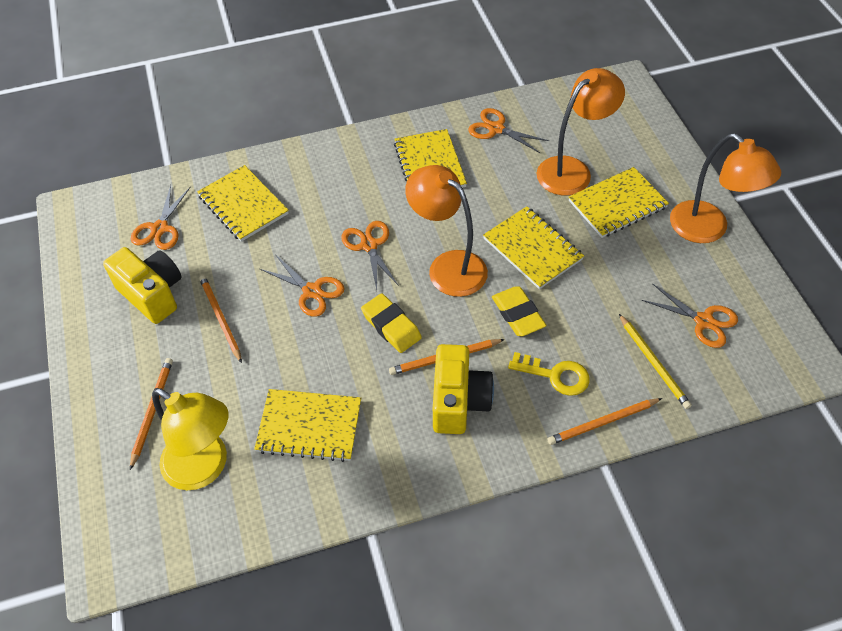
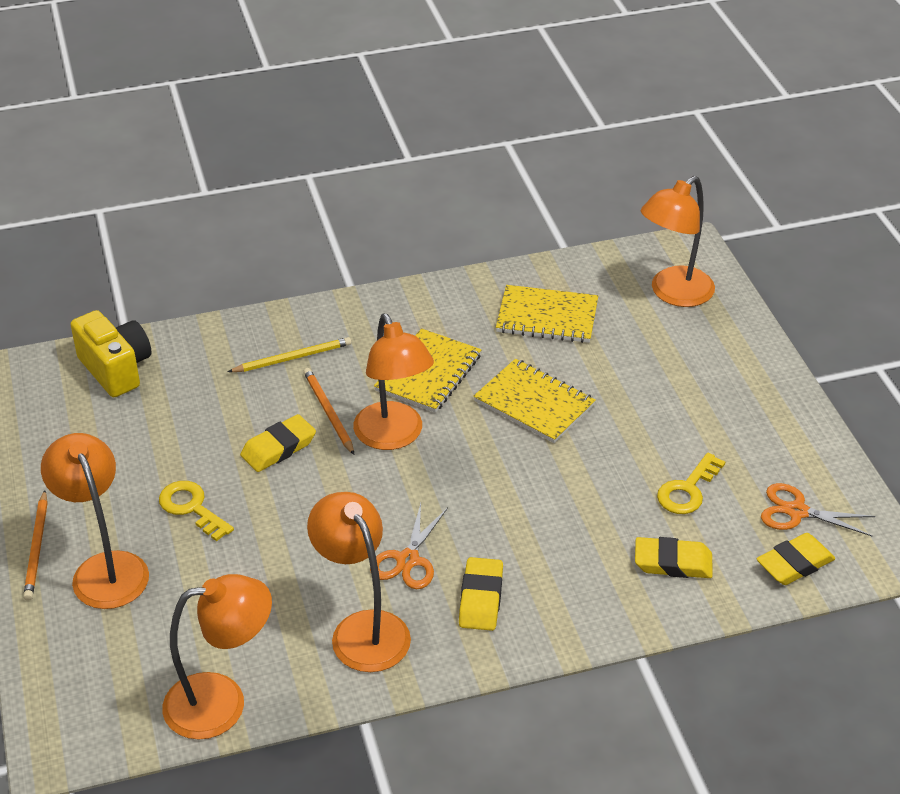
orange lamp: [405,165,488,297] [537,68,625,196] [670,133,781,243] = 3 -> [41,433,149,609] [162,574,272,740] [307,492,411,672] [353,314,434,450] [641,176,715,307] = 5
orange pencil: [130,358,173,470] [199,275,242,363] [389,339,505,375] [548,398,662,445] = 4 -> [23,490,47,601] [303,368,354,455] = 2
orange scissors: [131,185,191,250] [260,254,345,317] [341,221,399,290] [468,108,549,153] [642,283,738,348] = 5 -> [370,503,448,589] [761,483,875,536] = 2
yellow camera: [103,247,182,324] [433,344,494,434] = 2 -> [71,310,151,397] = 1
yellow eraser: [361,293,422,353] [492,286,546,336] = 2 -> [240,414,316,472] [459,557,503,631] [635,537,713,578] [757,533,835,585] = 4
yellow key: [508,352,590,396] = 1 -> [159,481,234,541] [657,453,725,514] = 2
yellow lamp: [152,388,229,490] = 1 -> none = 0
yellow notebook: [197,165,289,242] [254,389,361,462] [394,129,467,188] [483,206,584,289] [569,167,669,238] = 5 -> [374,328,481,413] [473,359,596,443] [496,285,598,343] = 3

